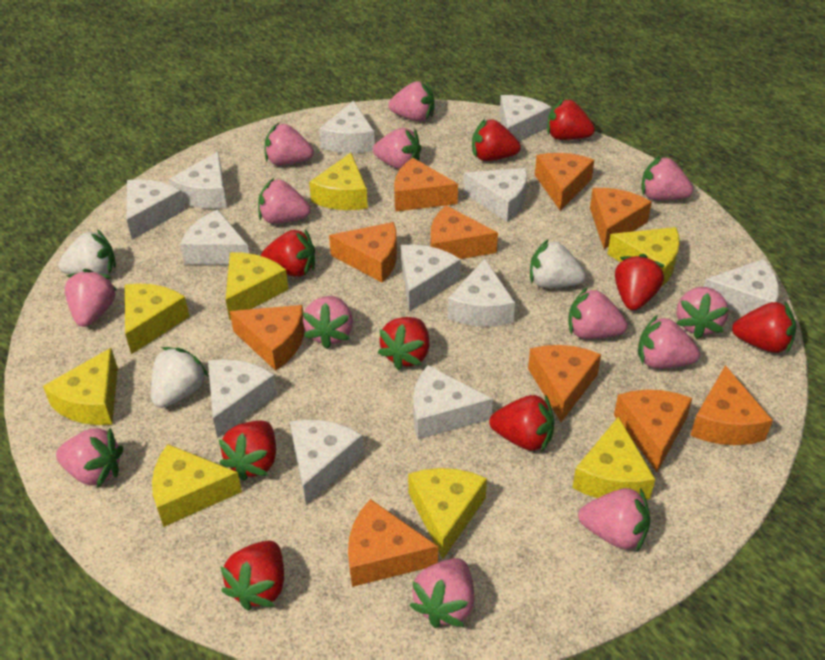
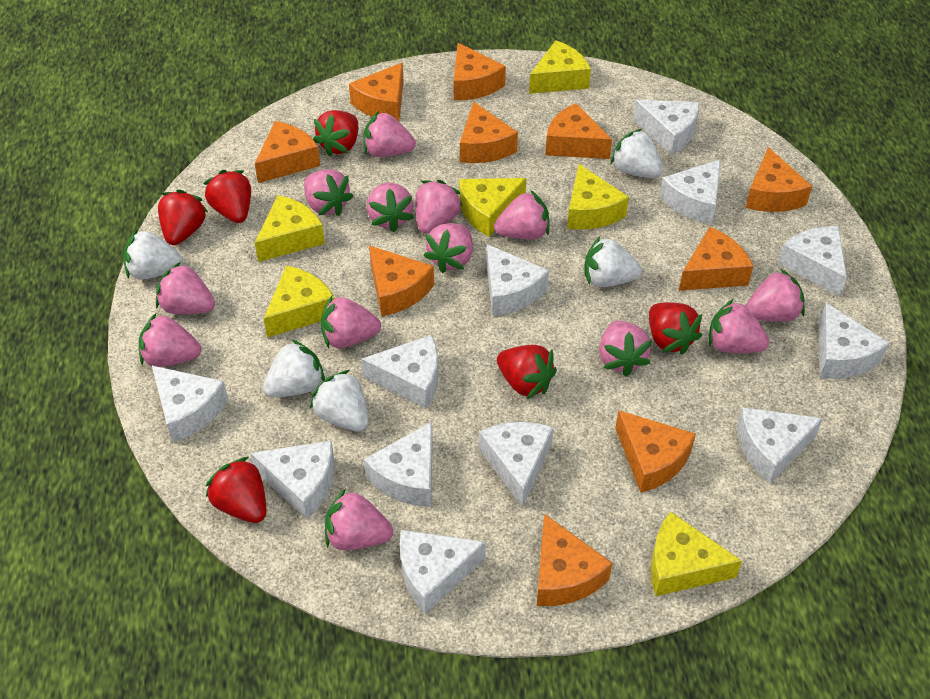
red strawberry: [219,421,276,481] [220,541,284,611] [261,229,315,277] [378,317,429,370] [472,119,521,161] [489,394,554,453] [547,99,595,140] [615,254,665,310] [732,302,796,353] = 9 -> [158,189,208,245] [203,170,251,223] [205,457,266,523] [313,110,358,157] [497,345,557,399] [649,302,702,355] = 6
white strawberry: [58,229,116,275] [151,347,209,408] [530,239,586,288] = 3 -> [123,229,183,280] [263,339,325,397] [310,370,368,431] [584,236,642,287] [611,129,663,178] = 5
yellow cheese: [43,348,118,425] [125,283,190,354] [152,444,242,527] [226,252,289,320] [309,153,368,210] [408,468,487,559] [572,416,655,500] [607,227,680,287] = 8 -> [255,195,325,262] [263,265,335,338] [459,178,526,237] [529,40,591,94] [567,164,629,230] [651,512,742,596] = 6

